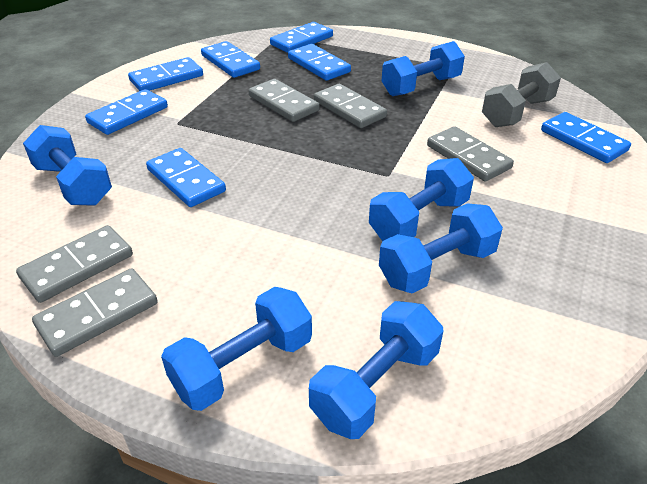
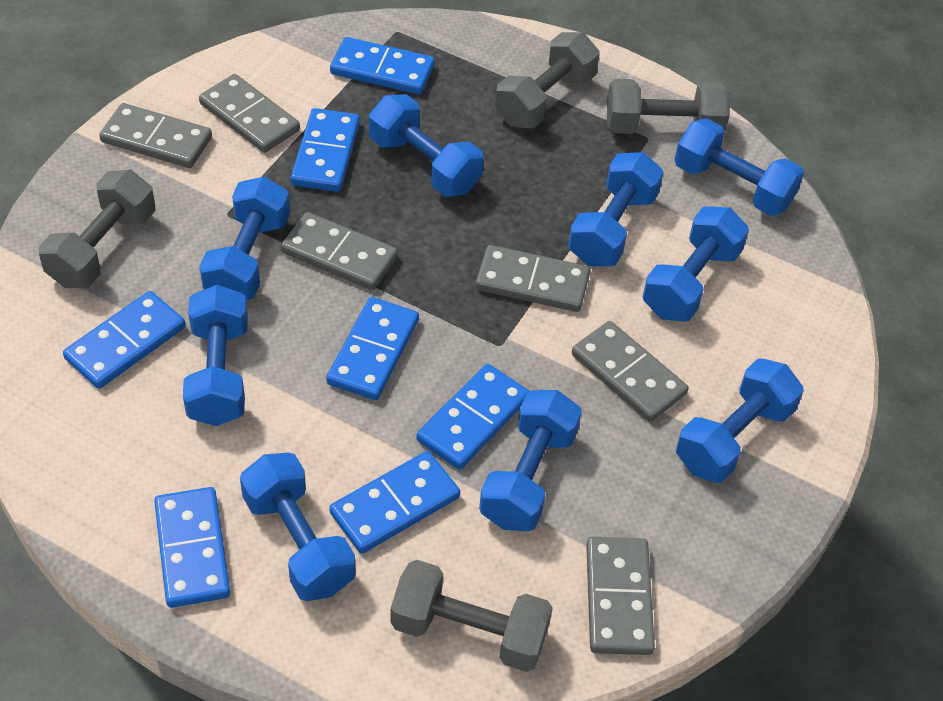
blue dumbbell: [23,125,112,206] [161,287,312,411] [309,301,443,439] [369,158,474,241] [379,203,503,293] [382,41,465,96] = 6 -> [183,285,248,426] [199,176,290,300] [240,452,356,601] [369,94,484,197] [479,390,582,531] [568,152,664,266] [643,206,749,322] [675,118,804,216] [676,358,804,483] = 9
grey domino: [16,225,133,303] [32,268,158,357] [249,79,319,122] [314,84,387,128] [427,126,514,181] = 5 -> [99,103,212,168] [199,74,300,153] [281,212,398,290] [475,245,591,312] [572,321,689,422] [586,537,655,655] = 6
grey dumbbell: [482,62,561,127] = 1 -> [39,170,155,288] [390,560,553,672] [495,32,600,129] [607,79,730,134] = 4

